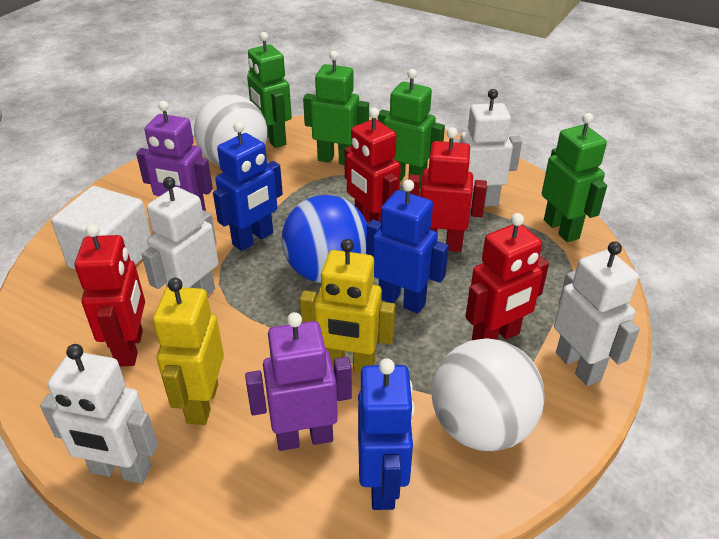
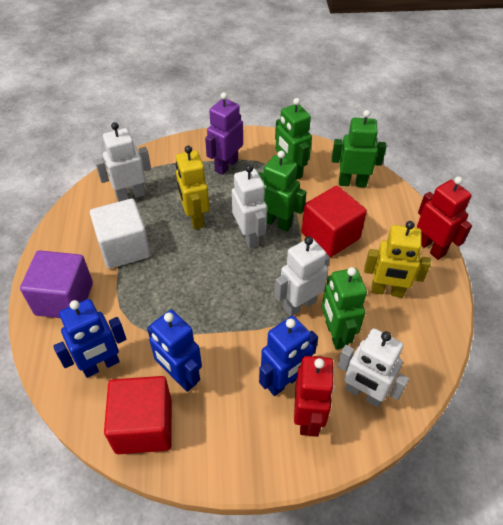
blue ball: [282,195,367,283] = 1 -> none = 0
purple cube: none = 0 -> [20,250,93,318] = 1
purple robot: [136,101,213,211] [245,312,352,451] = 2 -> [205,92,243,175] = 1
red cube: none = 0 -> [104,376,172,454] [302,186,367,257] = 2
red robot: [75,224,145,367] [344,108,401,222] [408,127,487,252] [466,213,549,340] = 4 -> [294,356,335,437] [417,177,472,260] = 2
white ball: [194,95,267,166] [432,338,545,451] = 2 -> none = 0

